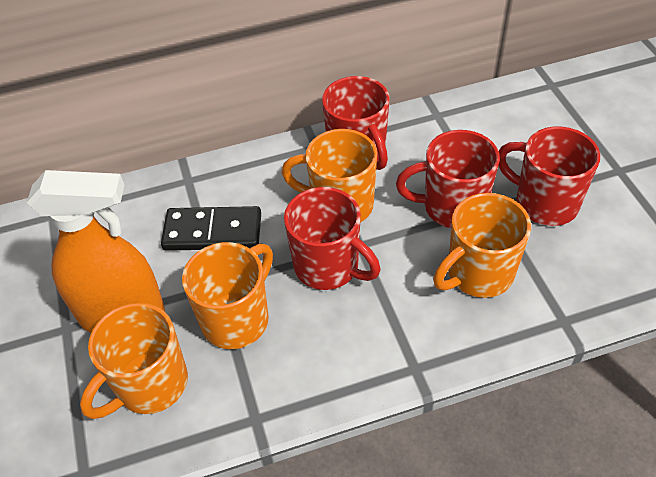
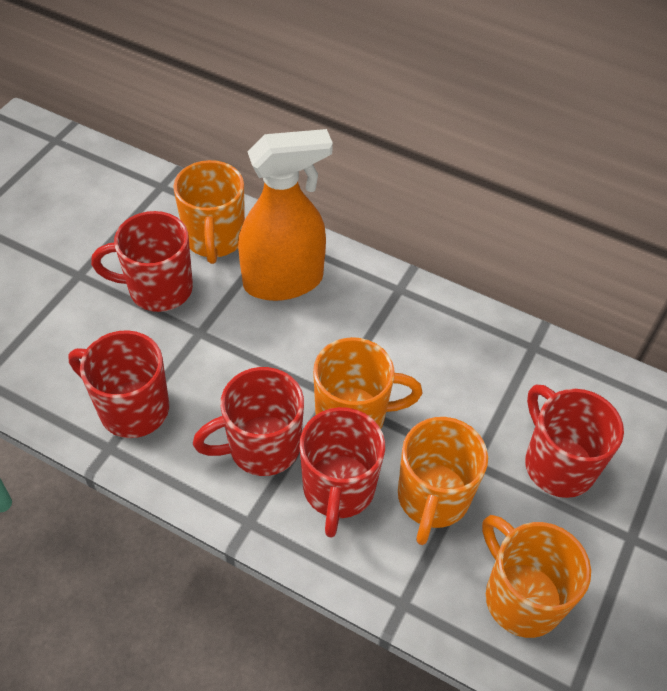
black domino: [161,206,261,251] = 1 -> none = 0
red mug: [284,187,381,290] [322,76,390,170] [396,130,500,228] [498,127,600,226] = 4 -> [69,330,169,438] [91,211,193,312] [193,367,304,476] [299,407,385,538] [525,385,624,498] = 5

